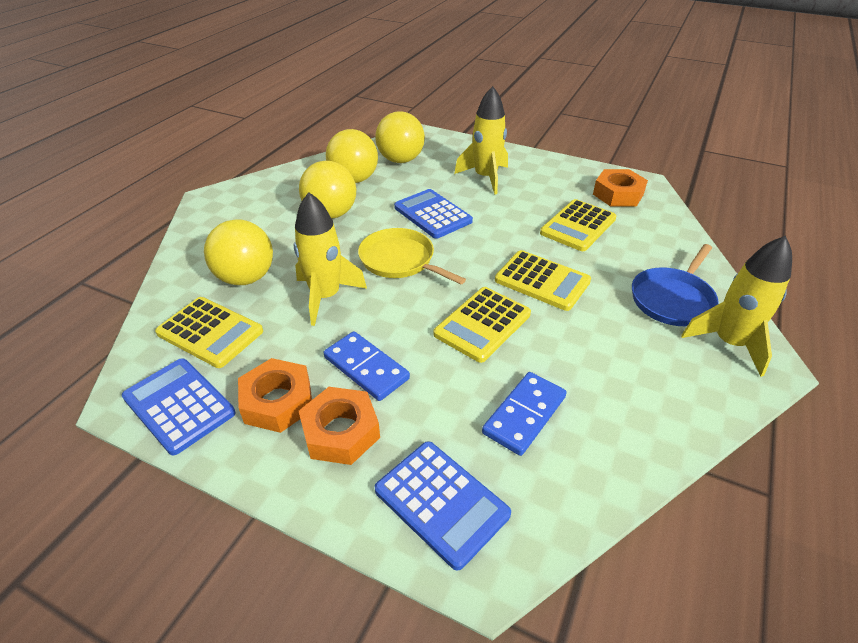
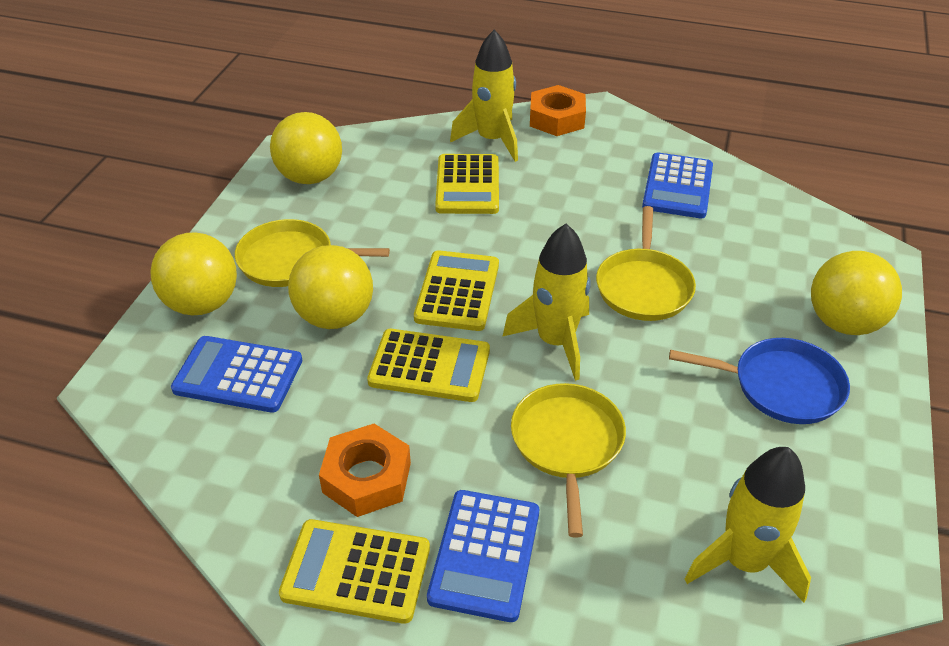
blue domino: [324,331,410,401] [482,372,567,456] = 2 -> none = 0
orange nut: [238,358,312,433] [299,387,380,465] [593,169,648,207] = 3 -> [319,424,411,517] [530,85,586,136] = 2
yellow pan: [358,228,466,284] = 1 -> [235,219,390,287] [511,383,626,538] [596,206,696,321] = 3

